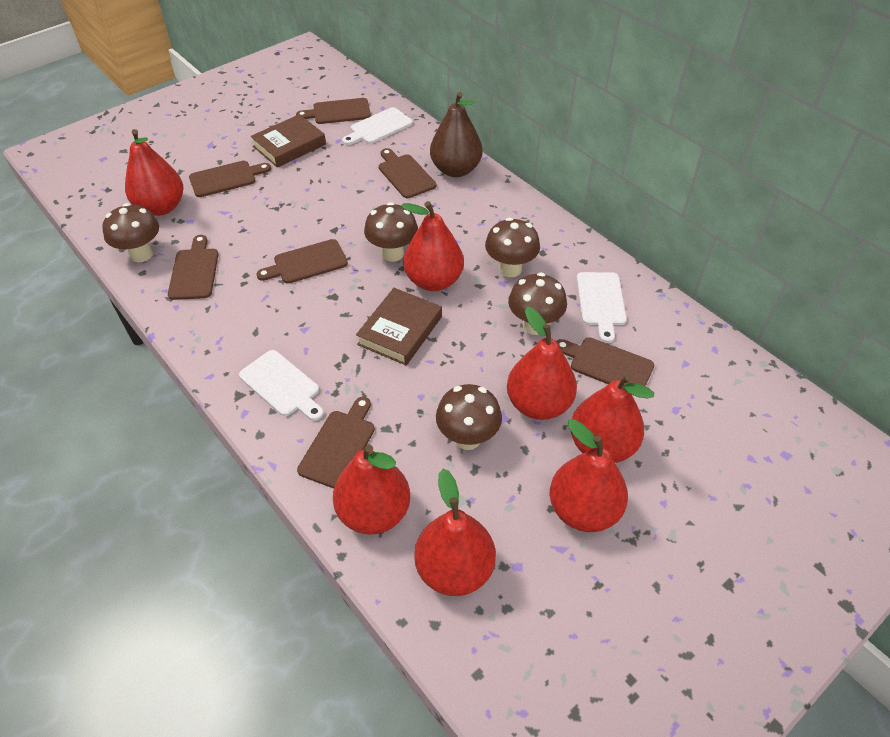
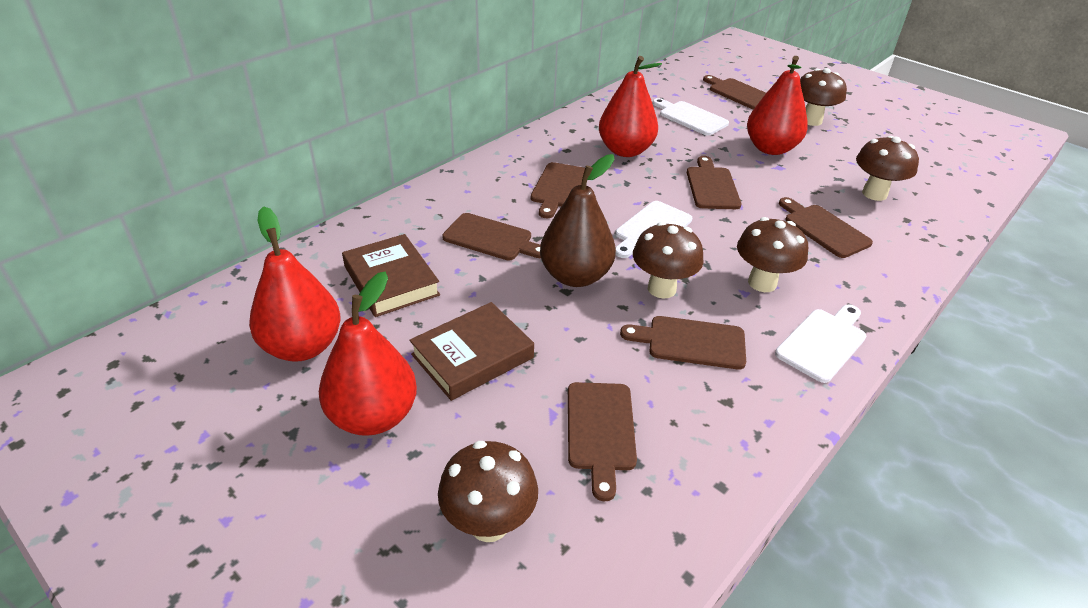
red pear: [125,129,183,216] [333,444,410,535] [401,201,464,291] [414,469,496,596] [507,307,577,420] [550,419,628,532] [571,374,654,463] = 7 -> [249,206,341,362] [319,272,417,436] [599,56,662,157] [747,56,808,155] = 4

